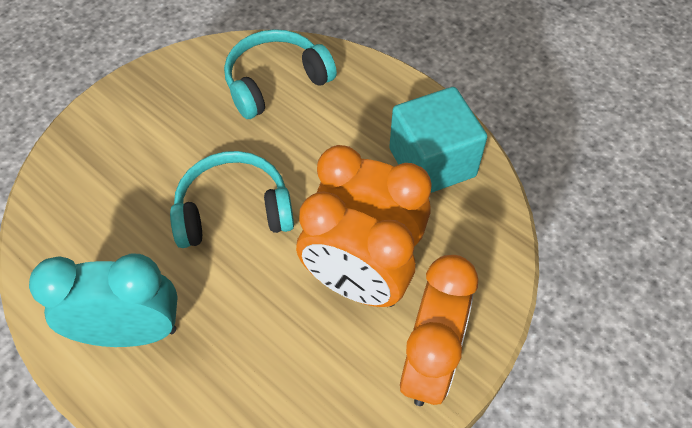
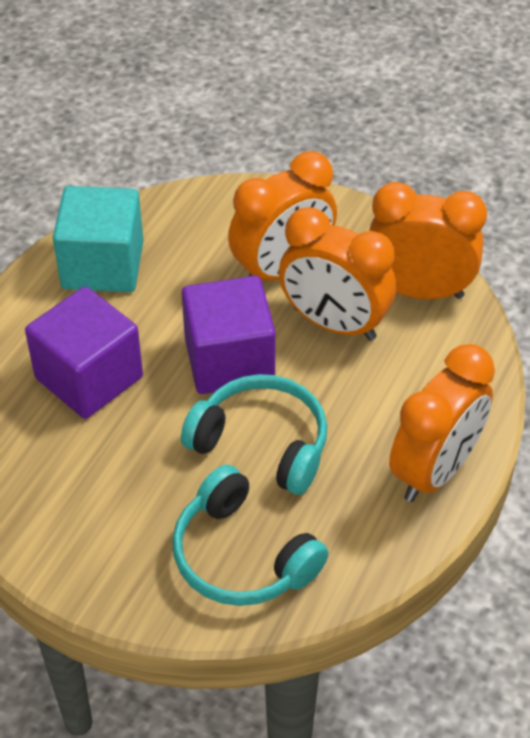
orange clock: [296,191,415,307] [316,145,432,247] [400,255,478,406] = 3 -> [228,151,337,281] [279,207,396,341] [369,182,487,299] [389,344,495,502] = 4
purple cube: none = 0 -> [25,286,143,419] [182,276,276,394] = 2
turquoise clock: [29,253,178,347] = 1 -> none = 0

